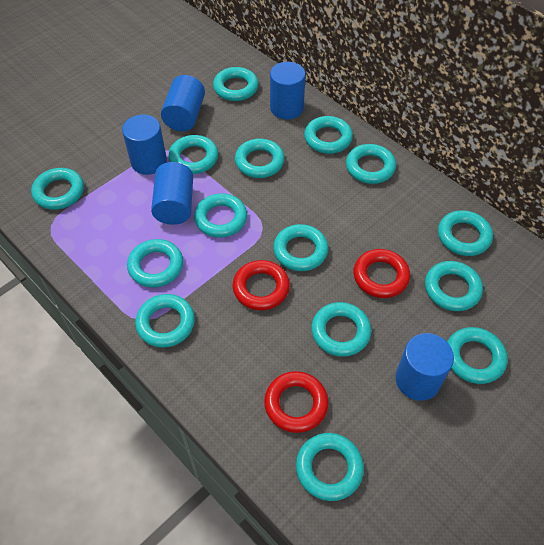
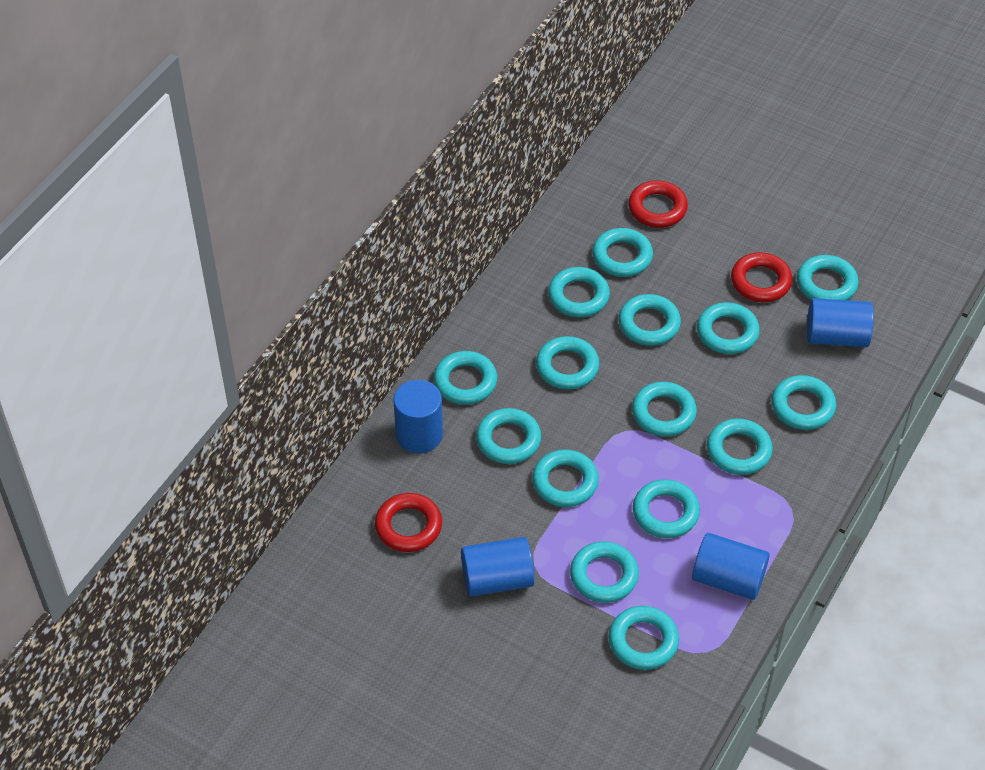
blue cylinder: [122,114,167,175] [151,162,193,225] [161,75,205,131] [270,62,306,120] [396,333,454,401] = 5 -> [393,380,443,453] [461,537,535,597] [692,533,770,600] [807,298,874,347] = 4

